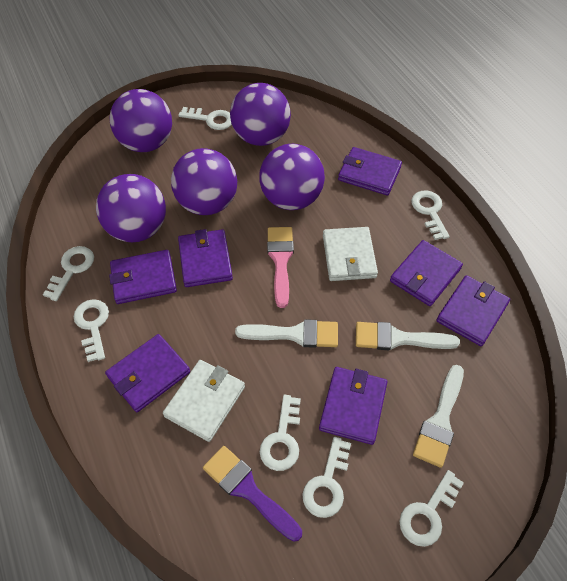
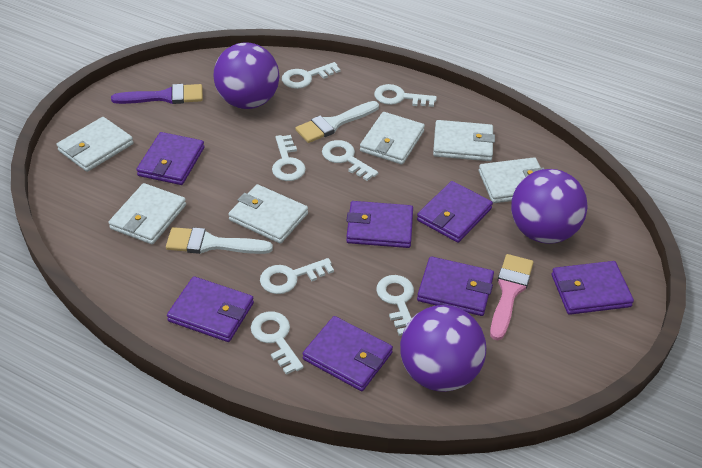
purple ball: [96,174,166,242] [110,89,172,152] [171,148,237,215] [230,83,291,146] [259,144,325,210] = 5 -> [213,42,279,109] [400,305,486,392] [511,169,588,244] = 3
white brush: [235,319,338,348] [356,322,460,350] [413,365,464,468] = 3 -> [166,227,273,254] [295,101,379,143] = 2
white wallet: [163,360,245,442] [323,227,378,281] = 2 -> [57,117,134,172] [108,183,186,244] [228,184,308,244] [360,112,425,165] [433,120,495,161] [479,157,544,203] = 6

